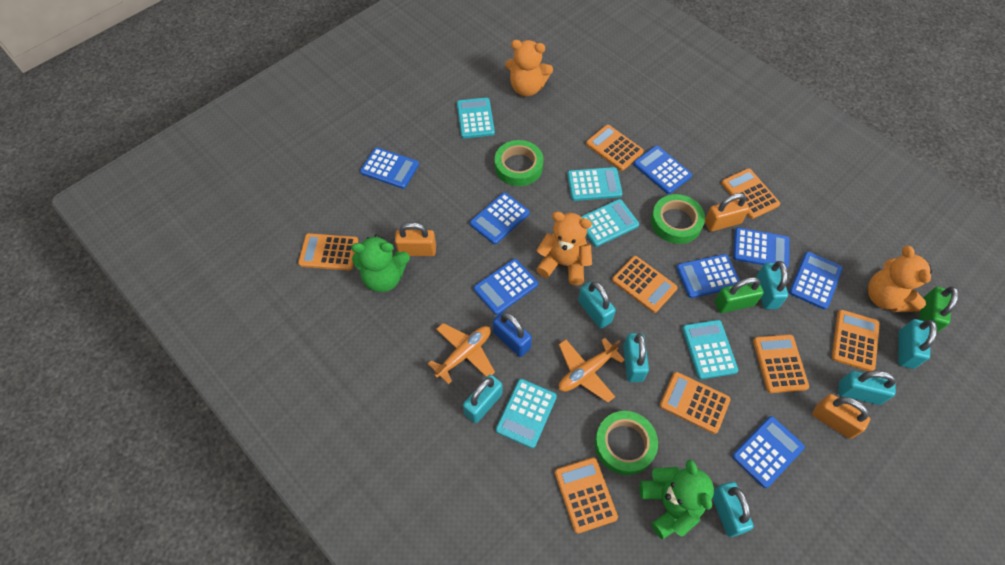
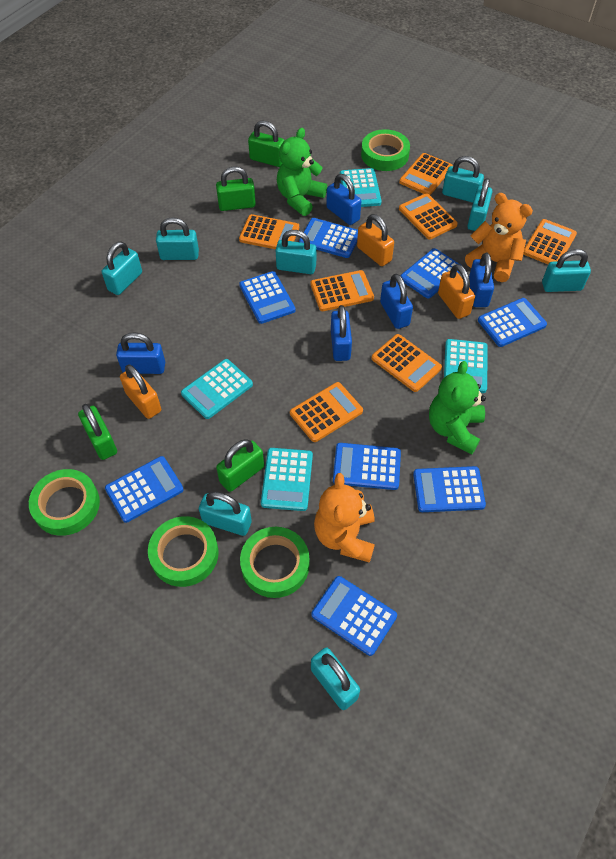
blue padlock: [493,311,532,357] = 1 -> [116,332,165,374] [326,174,361,225] [331,305,352,361] [380,274,413,329] [469,252,494,307] = 5
green padlock: [715,277,764,313] [919,286,959,333] = 2 -> [78,404,117,460] [216,166,256,211] [216,439,264,492] [248,120,285,167] = 4
green tape: [495,140,543,186] [595,411,658,475] [651,194,705,244] = 3 -> [29,469,100,536] [148,516,219,587] [240,527,309,598] [361,129,410,171] = 4
orange calculator: [298,233,358,271] [555,457,618,533] [586,125,644,171] [612,256,678,313] [660,372,731,434] [721,168,780,219] [753,334,809,393] [832,310,880,371] = 8 -> [239,214,299,249] [290,382,363,442] [310,270,374,311] [371,334,442,392] [399,153,453,195] [399,193,458,239] [523,219,577,264] = 7
orange plane: [428,323,495,385] [559,338,625,402] = 2 -> none = 0
orange teddy bear: [505,40,553,96] [536,212,592,285] [868,246,932,312] = 3 -> [314,473,375,563] [465,193,533,282] = 2
turquoise calculator: [457,98,495,138] [496,379,557,448] [567,167,622,201] [581,199,639,247] [682,320,738,379] = 5 -> [181,359,253,419] [261,448,313,511] [340,168,382,207] [444,339,488,393] = 4
turquoise padlock: [463,375,502,423] [578,281,616,329] [623,333,649,382] [712,482,754,537] [756,261,788,310] [839,371,896,405] [898,319,937,369] = 7 -> [102,241,142,295] [156,217,199,260] [199,492,252,536] [276,230,317,274] [311,647,360,710] [442,156,484,203] [467,178,493,231] [542,249,591,292] = 8

